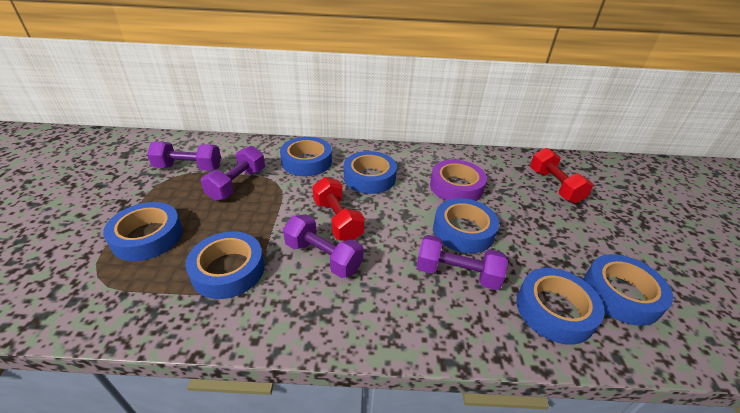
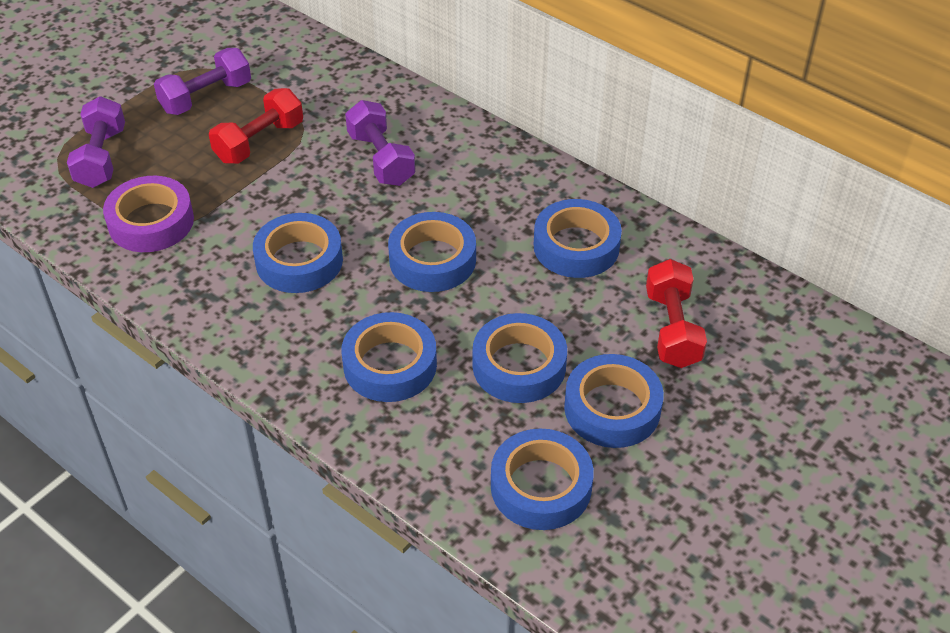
purple dumbbell: [147,142,221,171] [201,146,265,201] [283,214,364,278] [417,235,508,290] = 4 -> [67,96,125,188] [154,48,251,115] [345,100,415,186] = 3

